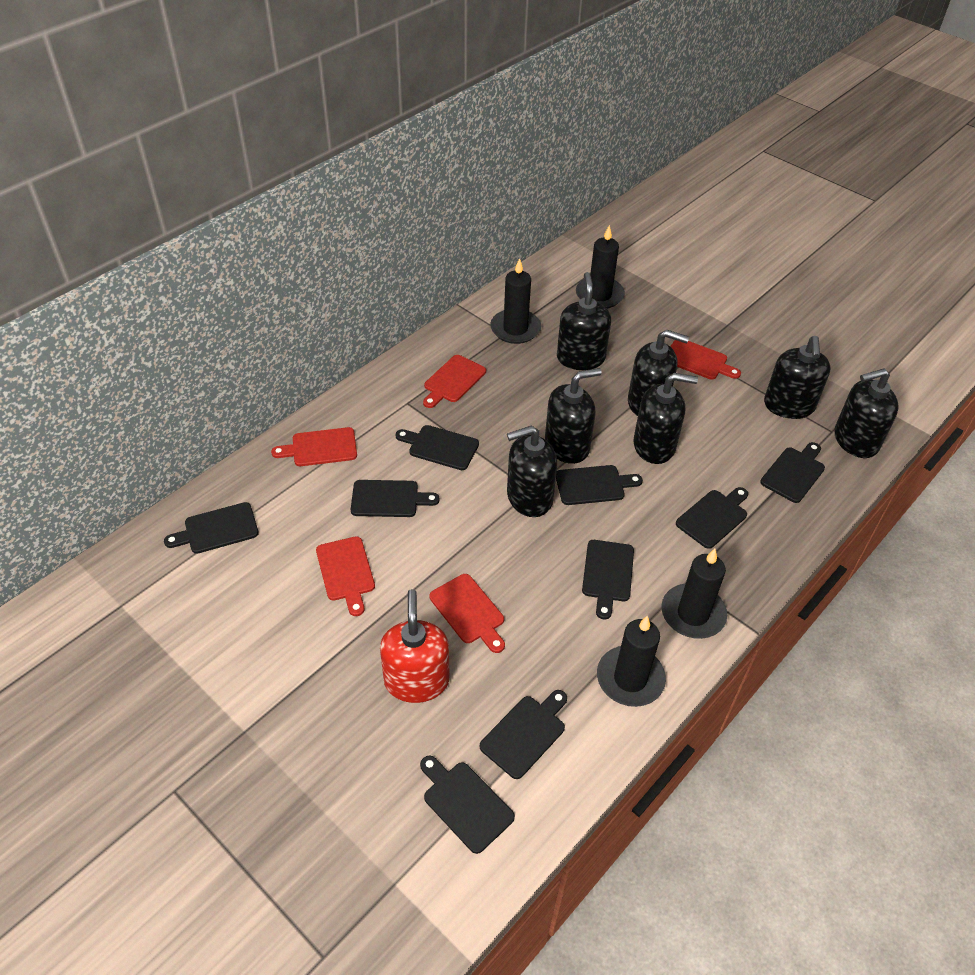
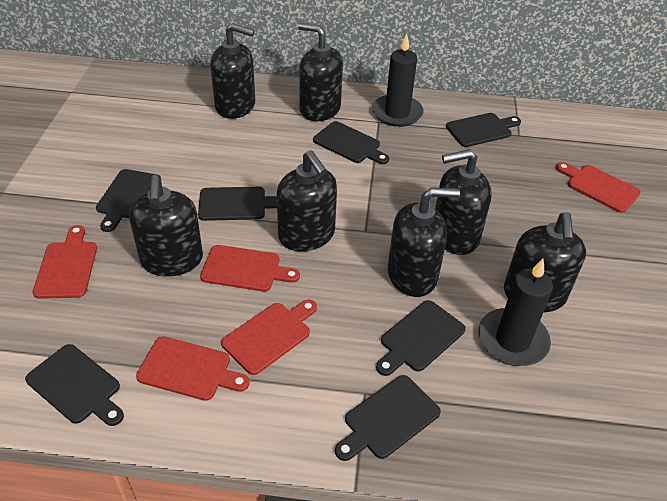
black candle: [490,258,541,344] [576,225,625,309] [597,615,666,707] [661,549,727,639] = 4 -> [372,34,424,127] [479,259,553,366] = 2
black cutting board: [164,502,259,554] [351,480,440,517] [395,425,479,470] [420,756,515,854] [480,690,567,779] [556,465,643,505] [582,540,634,619] [676,487,748,549] [760,442,825,503] = 9 -> [25,344,124,426] [96,169,161,232] [198,187,277,221] [313,121,389,164] [335,375,441,461] [376,300,466,376] [446,113,521,147] = 7
red soap dispenser: [380,589,450,703] = 1 -> none = 0

